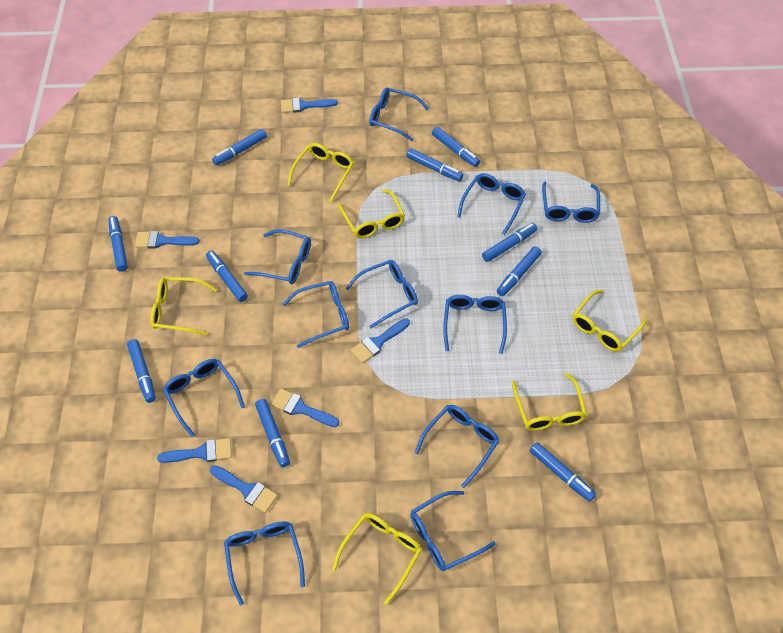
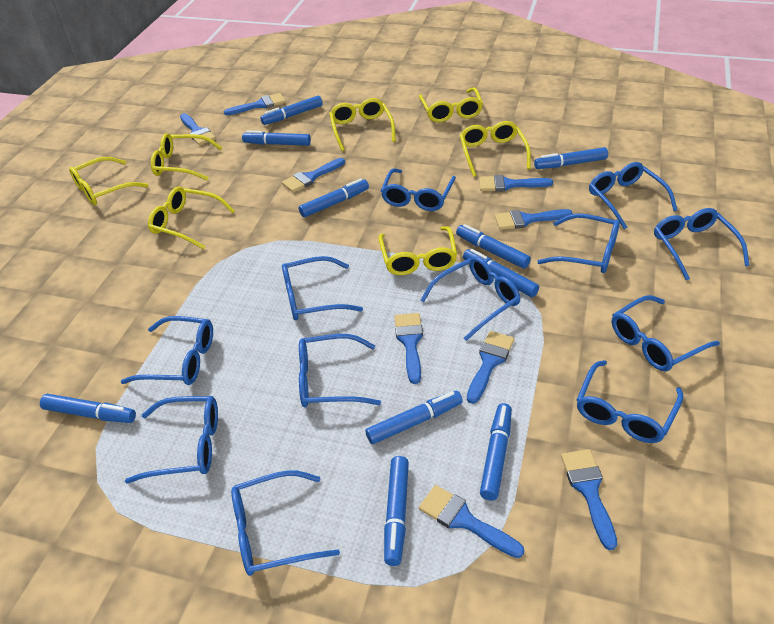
blue brush: [135,231,200,249] [157,438,232,463] [210,465,278,513] [271,389,340,427] [281,98,338,113] [350,318,410,363] = 6 -> [180,113,216,145] [224,93,286,115] [282,158,345,192] [394,313,423,384] [419,485,524,558] [467,331,515,404] [479,175,553,192] [494,209,573,230] [561,449,617,550] = 9
blue glasses: [163,359,245,437] [224,521,305,605] [244,229,311,284] [282,281,349,348] [346,260,418,328] [369,88,429,141] [410,491,496,571] [415,405,499,488] [443,295,507,354] [457,173,526,235] [542,182,600,223] = 11 -> [121,316,213,385] [125,396,218,484] [231,470,340,576] [282,256,363,320] [299,334,381,407] [381,169,456,211] [420,256,521,341] [537,213,620,273] [577,360,684,443] [589,162,677,229] [612,295,720,371] [654,208,749,280] = 12
yellow glasses: [150,277,217,335] [287,143,354,202] [332,513,422,605] [338,189,405,238] [512,373,587,431] [572,290,647,352] = 6 -> [69,157,149,205] [148,187,235,249] [151,133,222,180] [329,98,396,151] [379,226,457,275] [419,87,483,122] [460,121,531,177] = 7

